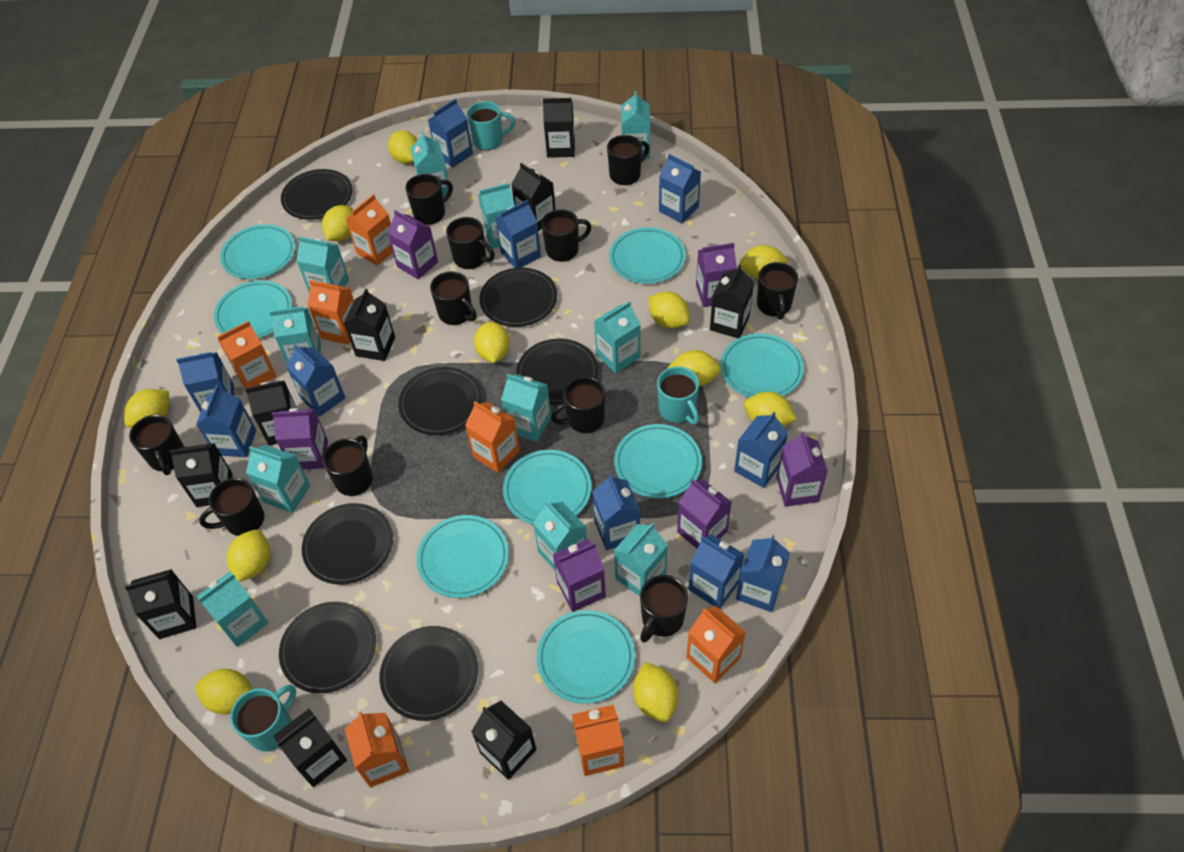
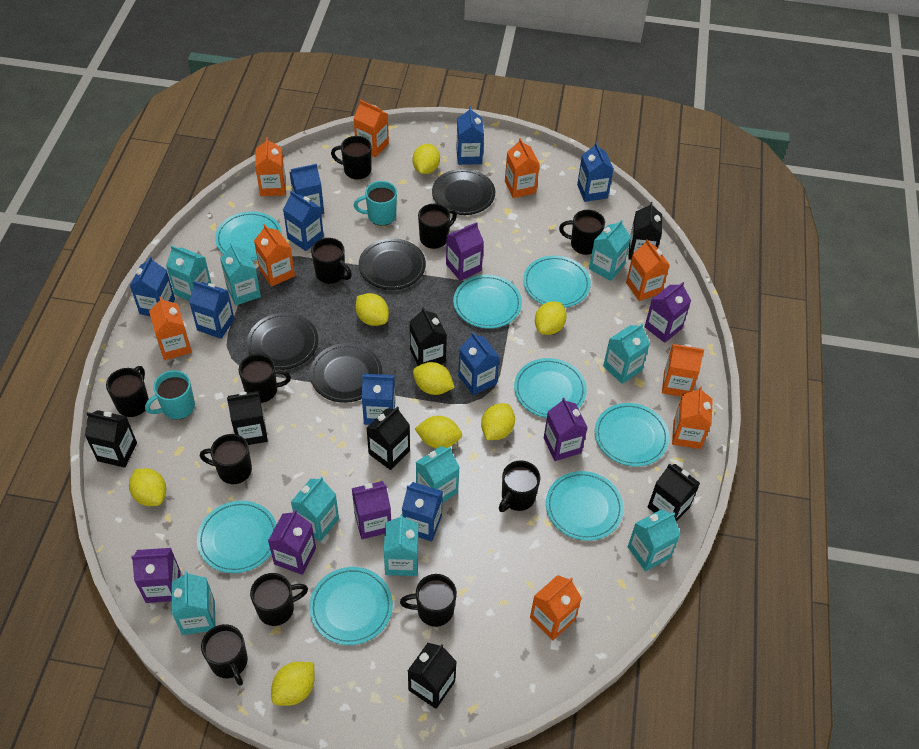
black carton: [125,569,196,639] [170,443,233,507] [245,381,297,446] [273,709,347,787] [344,288,395,361] [471,701,537,780] [512,163,556,231] [543,98,575,158] [710,264,754,338] = 9 -> [85,410,137,468] [227,391,268,445] [367,406,410,470] [408,643,457,709] [410,307,447,366] [628,202,662,260] [648,463,700,521] = 7
black plate: [279,602,376,693] [281,169,353,220] [302,503,393,585] [380,626,478,721] [399,367,482,435] [479,267,557,327] [516,338,598,405] = 7 -> [247,313,318,370] [310,343,382,403] [359,238,426,290] [432,169,495,215] = 4
blue carton: [176,352,235,413] [196,385,256,457] [286,344,345,417] [428,99,473,168] [496,200,541,268] [592,474,640,550] [659,154,701,223] [688,534,744,609] [734,412,788,488] [736,535,790,612] = 10 -> [130,257,175,316] [189,281,234,339] [283,191,324,251] [290,164,324,214] [362,374,395,425] [402,482,443,542] [456,106,484,165] [458,332,499,395] [577,142,614,202] = 9
orange carton: [217,321,277,388] [307,280,354,345] [345,712,409,788] [346,194,393,266] [465,401,520,473] [572,705,624,776] [686,606,746,683] = 7 -> [149,297,192,360] [254,224,295,287] [255,137,286,196] [353,100,389,157] [505,138,540,198] [530,575,582,640] [626,239,670,301] [662,344,704,397] [672,387,713,449] = 9
turquoise carton: [196,572,268,647] [246,445,310,513] [269,306,321,364] [296,237,349,292] [411,131,448,197] [478,183,515,249] [501,374,551,442] [533,501,587,570] [594,301,640,373] [614,523,668,596] [621,91,650,159] = 11 -> [166,245,211,301] [172,571,215,635] [220,243,261,305] [291,477,339,542] [384,514,418,576] [416,446,460,503] [589,220,631,281] [603,323,650,384] [628,509,681,571] = 9
turquoise mug: [230,685,296,752] [467,101,515,150] [657,366,699,425] = 3 -> [145,370,195,420] [354,181,397,226] = 2
yellow lemon: [124,389,169,428] [195,669,253,714] [227,530,270,582] [322,205,353,241] [388,130,417,164] [474,322,510,363] [633,662,679,722] [649,291,690,328] [667,350,721,387] [739,245,789,279] [744,392,797,427] = 11 -> [129,468,166,506] [271,662,315,706] [355,293,389,326] [412,144,440,174] [413,362,455,395] [415,416,462,449] [481,403,515,440] [535,301,567,335] = 8

